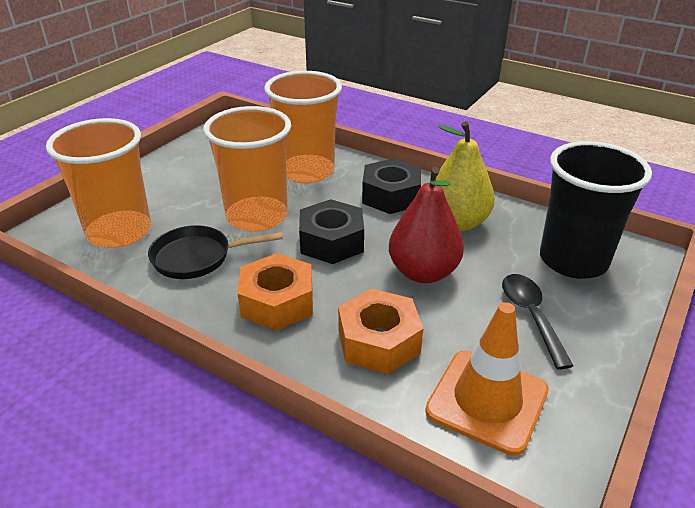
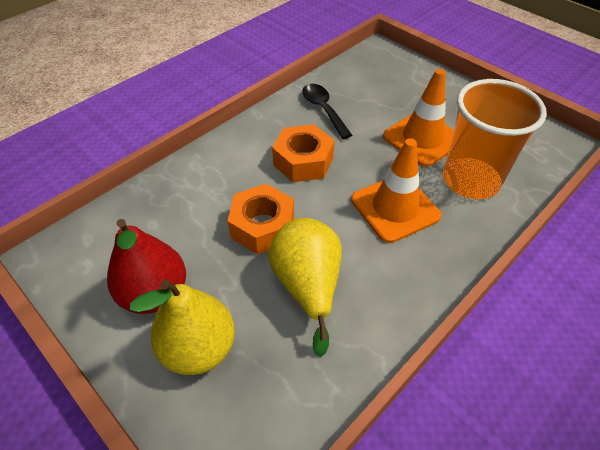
black cup: [540,141,652,279] = 1 -> none = 0
black nut: [299,199,364,264] [362,158,421,214] = 2 -> none = 0
black pan: [148,225,283,279] = 1 -> none = 0
orange cup: [46,118,151,248] [203,106,291,232] [264,71,342,183] = 3 -> [443,79,547,199] = 1
orange traffic cone: [425,302,549,456] = 1 -> [351,138,442,243] [383,69,454,167] = 2
yellow pear: [436,121,495,231] = 1 -> [130,280,235,375] [268,218,342,357] = 2

